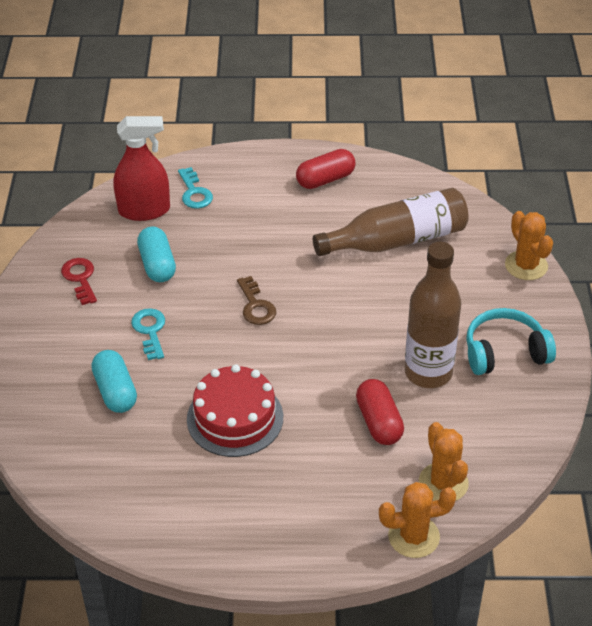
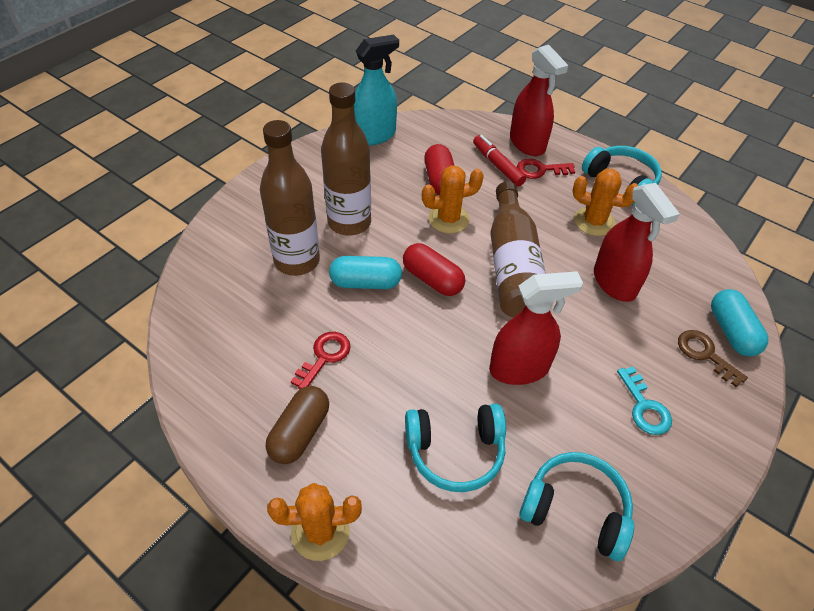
brown bottle: [313,188,469,256] [405,242,461,388] = 2 -> [260,120,320,276] [321,83,371,236] [490,182,546,317] = 3
brown capsule: none = 0 -> [266,386,329,464] = 1
red cake: [187,364,283,457] = 1 -> none = 0
red key: [61,258,97,305] = 1 -> [291,332,351,389] [517,159,575,179] = 2
red marker: none = 0 -> [473,135,526,187] = 1
red spray bottle: [113,116,170,221] = 1 -> [489,271,583,385] [510,45,568,156] [594,183,680,302] = 3
turquoise headphones: [466,308,556,375] = 1 -> [405,404,506,492] [519,452,634,561] [582,146,662,206] = 3
turquoise key: [131,308,165,360] [178,167,213,209] = 2 -> [617,367,672,435] = 1
turquoise spray bottle: none = 0 -> [354,34,399,146] = 1

